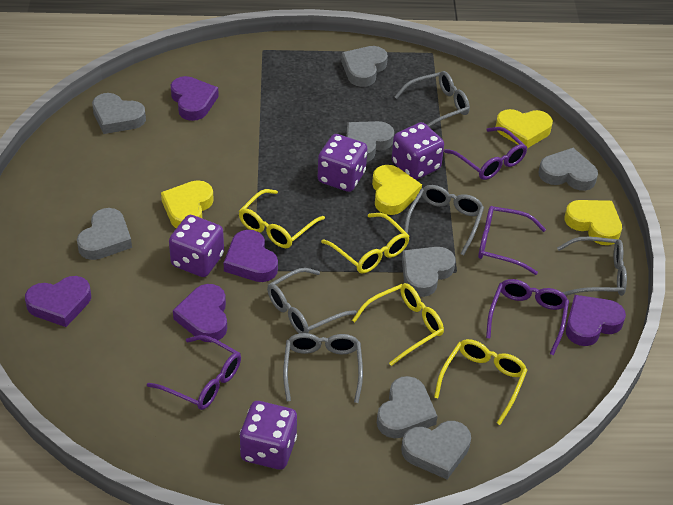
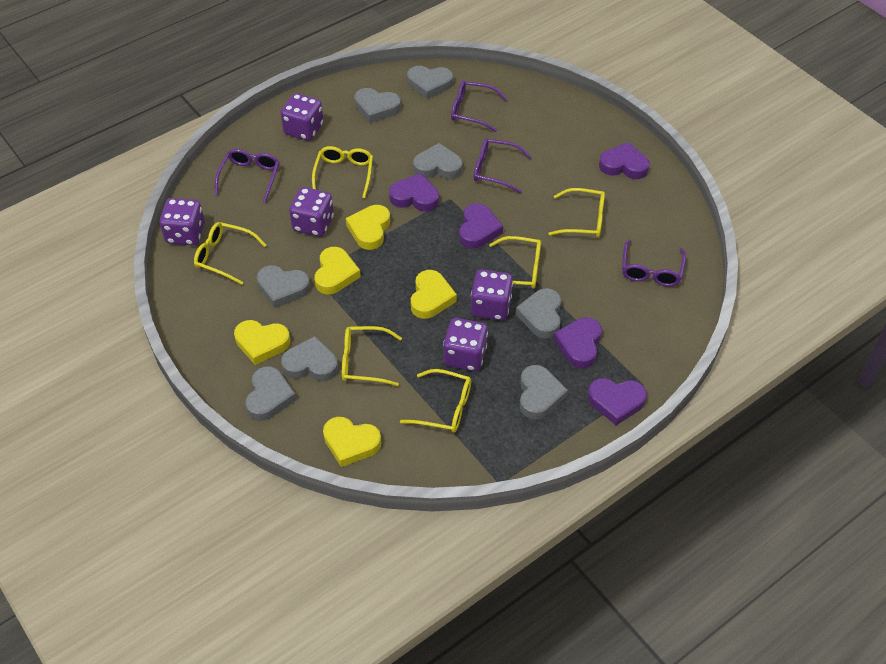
grey glasses: [267,268,357,333] [283,333,363,403] [394,71,470,127] [404,185,484,255] [557,237,627,296] = 5 -> none = 0
purple dice: [169,215,224,277] [240,401,297,470] [318,134,367,192] [392,122,444,180] = 4 -> [160,198,205,246] [281,93,324,141] [289,187,334,237] [443,318,488,371] [471,269,513,321] = 5
yellow glasses: [239,189,325,248] [321,213,410,274] [352,283,444,366] [434,339,527,425] = 4 -> [194,222,266,285] [312,146,373,198] [342,326,402,386] [400,369,471,433] [489,236,541,289] [548,188,605,238] = 6
yellow heart: [161,180,214,228] [372,165,422,215] [496,109,553,148] [565,200,622,245] = 4 -> [234,320,290,365] [314,247,361,294] [323,417,381,467] [346,205,390,250] [411,270,457,319] = 5

